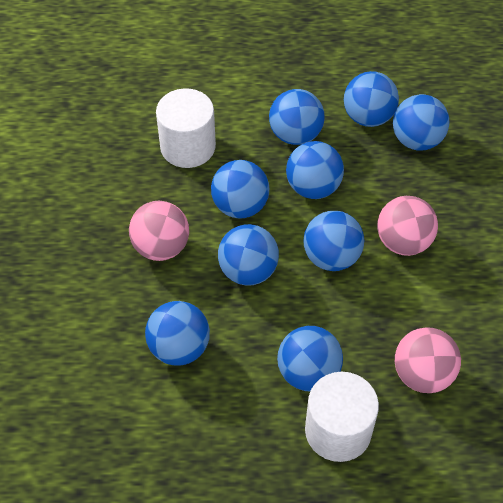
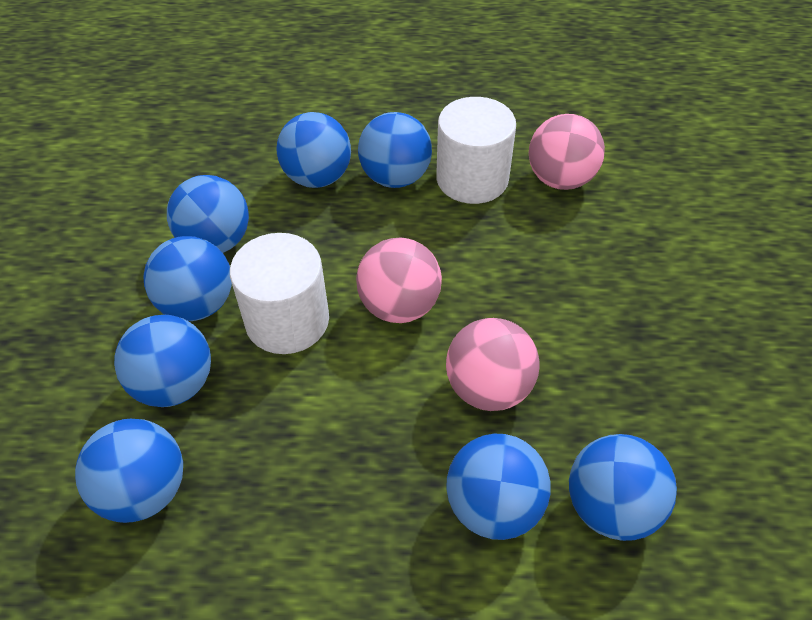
blue ball: [145,301,210,366] [211,160,269,219] [218,224,279,286] [269,89,324,145] [277,326,343,391] [286,141,344,199] [303,211,364,271] [344,71,399,127] [393,94,449,151] = 9 -> [75,419,183,523] [114,315,211,407] [144,236,232,321] [167,175,249,253] [276,112,351,188] [358,112,432,188] [446,434,550,540] [569,434,677,541] = 8

